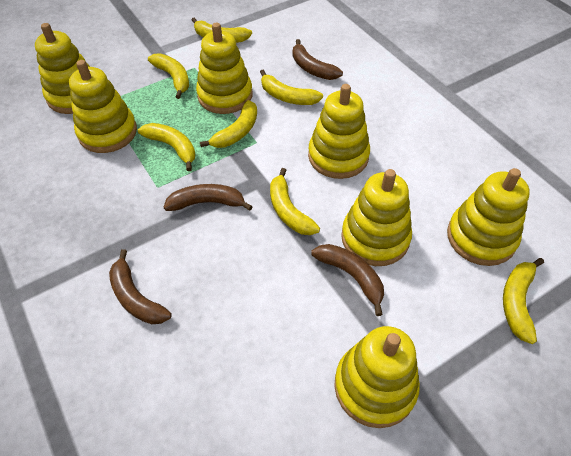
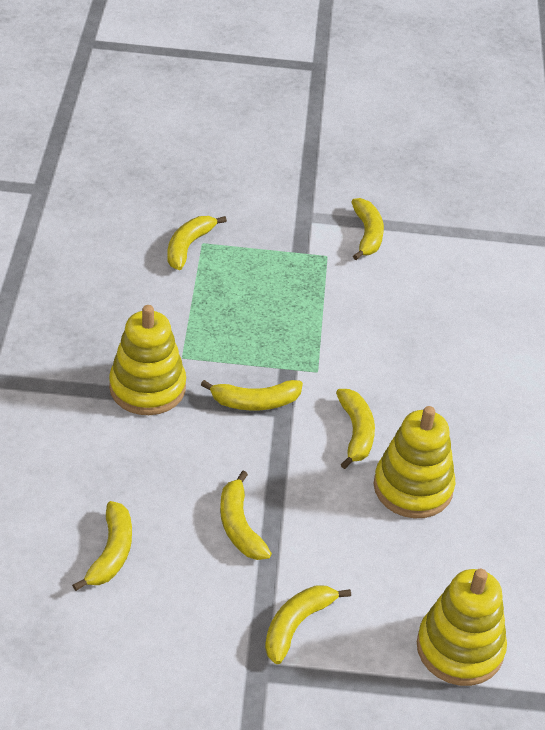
brown banana: [109,249,172,324] [164,184,253,211] [293,39,343,80] [311,244,384,316] = 4 -> none = 0
yellow stacking toy: [35,23,90,114] [69,60,137,153] [196,23,252,114] [308,84,370,179] [334,326,420,428] [341,169,412,266] [447,168,530,266] = 7 -> [109,305,186,415] [374,406,455,518] [417,569,507,686] = 3

